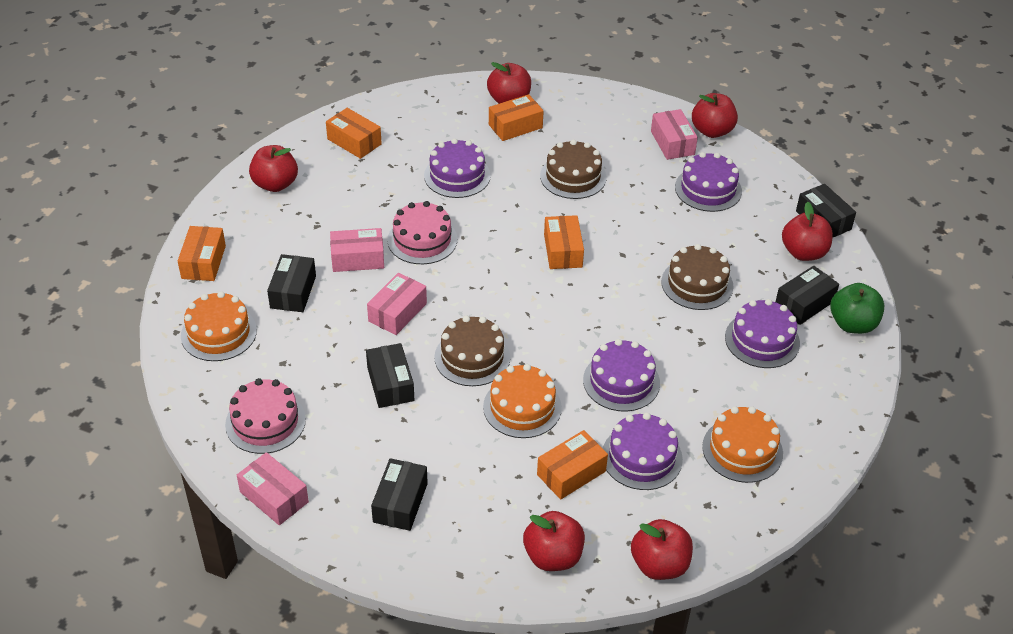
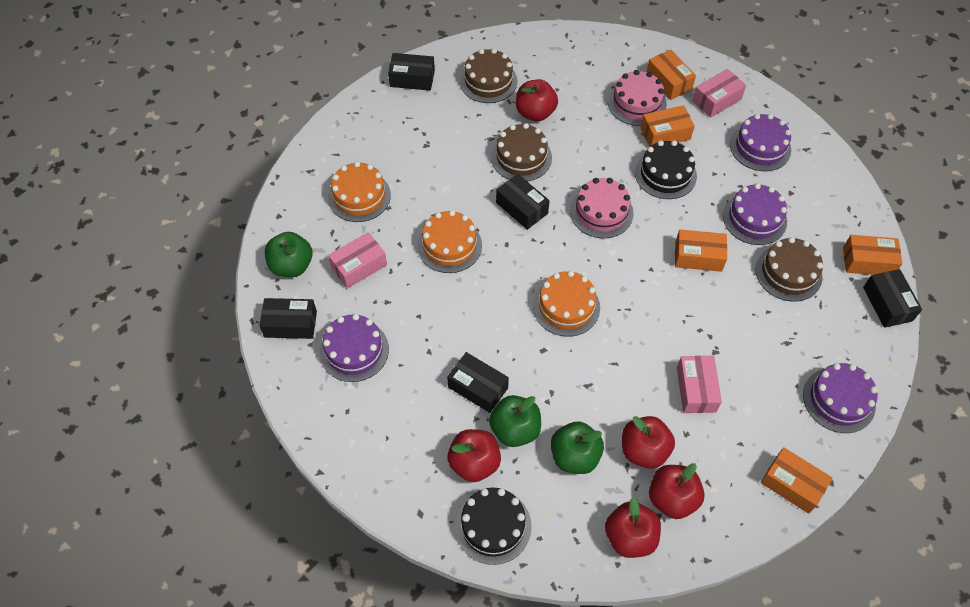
black cake: none = 0 -> [455,488,532,565] [635,140,697,199] = 2
green apple: [830,283,884,334] = 1 -> [265,232,312,277] [489,395,541,447] [551,422,604,474] = 3
pink box: [237,452,309,525] [330,228,384,272] [367,273,427,335] [651,109,698,160] = 4 -> [328,232,387,288] [677,356,722,413] [692,69,746,118] = 3
purple cake: [424,138,491,198] [583,339,660,412] [603,412,683,490] [675,152,742,212] [725,299,800,368] = 5 -> [320,314,389,382] [723,183,787,245] [730,114,791,171] [803,363,878,433] = 4
red apple: [249,145,298,192] [487,62,531,104] [523,511,585,571] [631,519,693,580] [692,93,738,138] [782,202,833,261] = 6 -> [447,429,501,482] [516,79,558,121] [605,497,661,558] [622,416,675,469] [649,463,705,519] = 5

